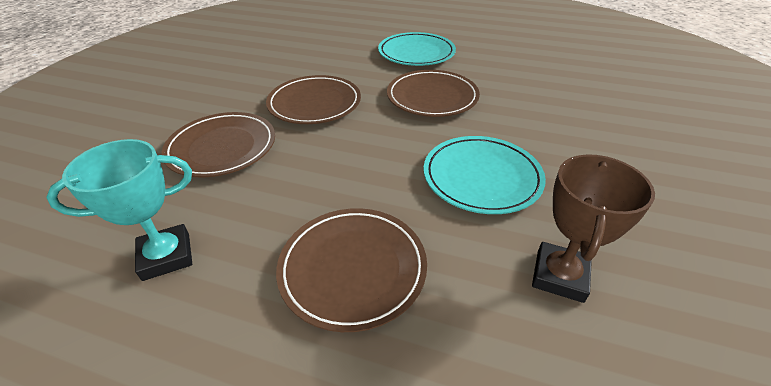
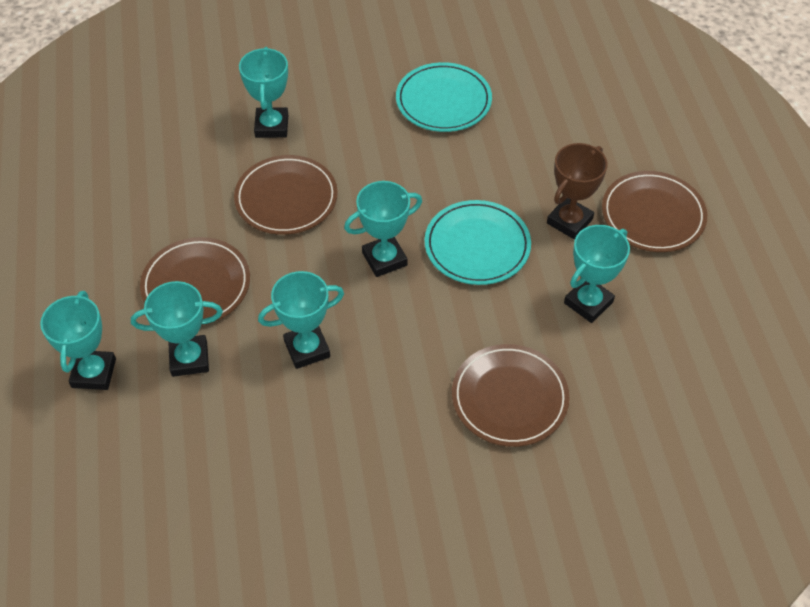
turquoise trophy: [46,139,192,281] = 1 -> [40,291,116,390] [131,281,223,377] [239,47,288,138] [258,271,344,369] [344,181,422,277] [564,225,630,323] = 6

